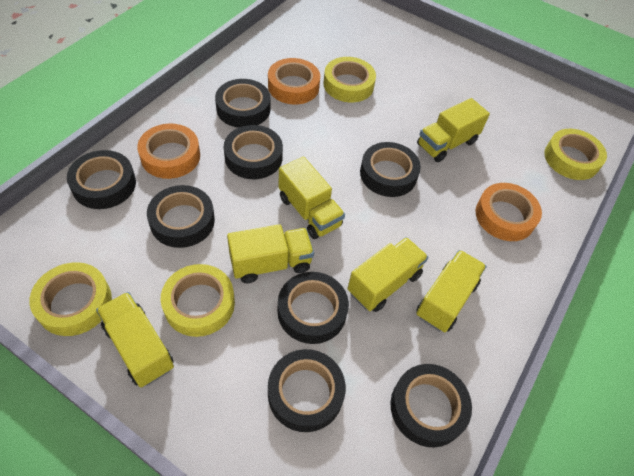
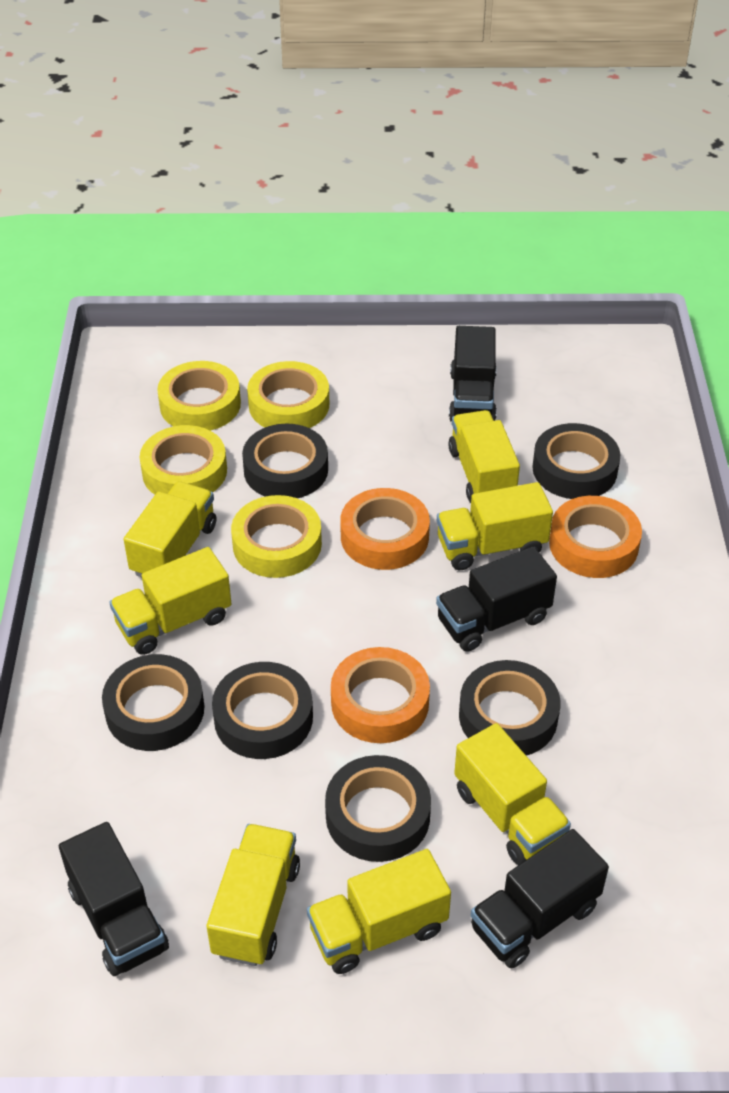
black tape: [67,150,136,209] [147,185,215,248] [215,79,270,128] [224,125,283,179] [268,349,346,432] [278,272,349,344] [360,142,421,197] [390,364,472,447] = 8 -> [102,654,204,751] [212,662,313,759] [242,423,328,498] [325,755,431,862] [459,660,560,755] [532,423,620,499] = 6
black truck: none = 0 -> [59,822,169,976] [436,547,557,651] [449,326,497,422] [471,829,609,968] = 4
yellow truck: [96,292,174,388] [227,224,314,283] [278,157,345,239] [348,237,428,312] [416,250,486,332] [417,98,490,162] = 6 -> [110,547,231,655] [124,481,216,577] [207,824,300,966] [307,849,451,974] [437,482,553,570] [448,410,520,503] [454,723,571,865] = 7

